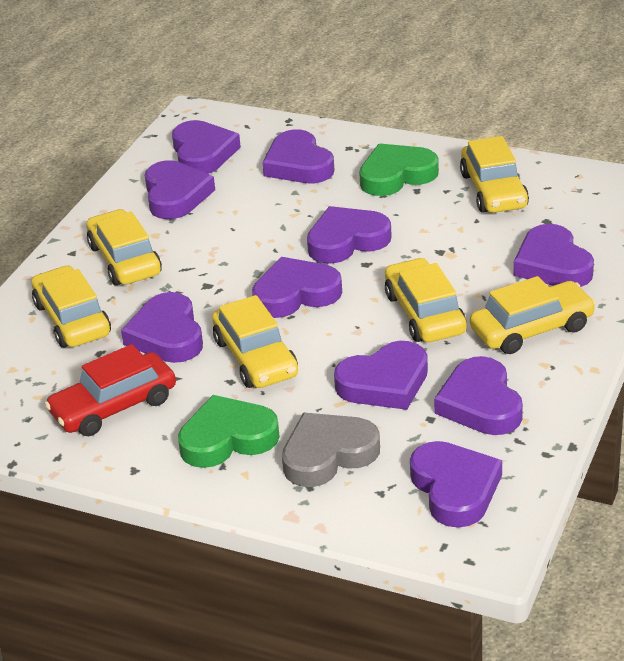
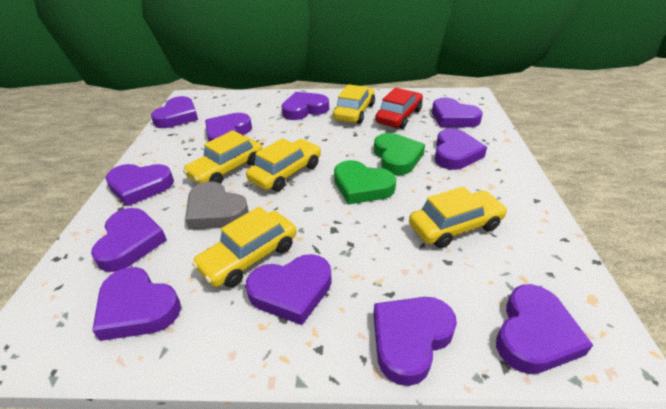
purple heart: [121,292,203,363] [145,160,215,219] [172,120,241,174] [252,257,342,318] [263,129,334,183] [307,206,392,264] [334,341,428,410] [410,441,502,528] [434,356,523,435] [514,224,594,287] = 10 -> [91,208,167,272] [92,267,181,341] [105,164,174,206] [151,96,198,128] [205,113,252,141] [246,254,332,325] [281,92,329,120] [373,297,457,386] [432,98,483,127] [435,128,487,170] [496,284,593,374] = 11
yellow car: [32,266,111,348] [87,209,162,285] [212,295,298,388] [385,258,466,342] [460,136,529,213] [470,276,596,354] = 6 -> [183,130,263,184] [192,207,297,288] [246,138,321,191] [333,84,375,124] [409,187,507,248] = 5

